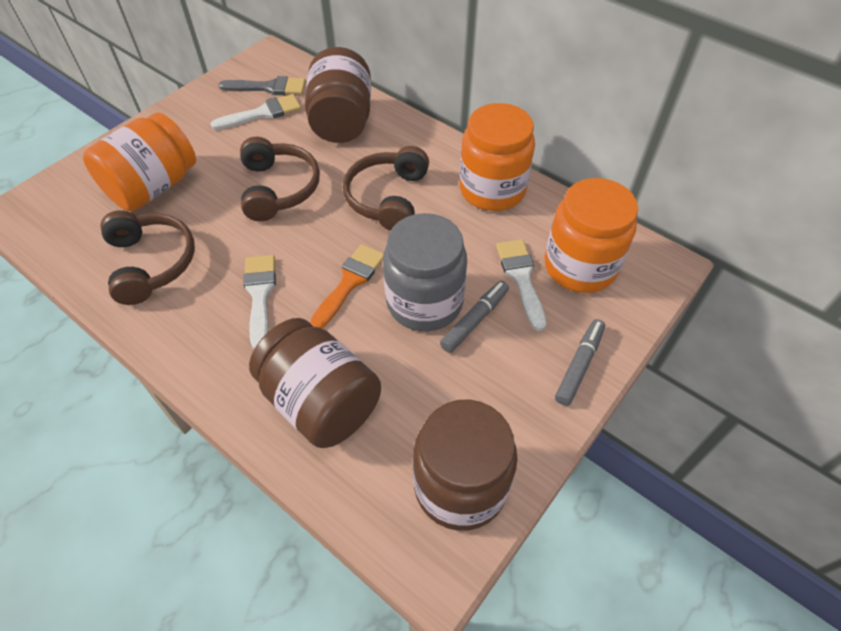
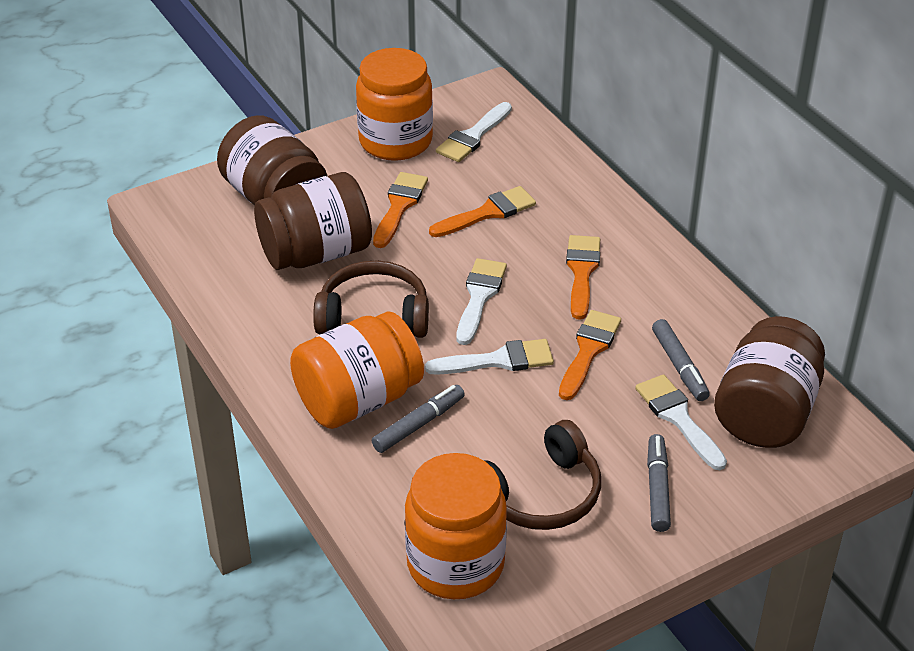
brown headphones: [101,210,195,305] [240,137,320,221] [343,146,429,231] = 3 -> [313,260,429,338] [485,420,601,530] = 2
grey brush: [219,76,306,95] = 1 -> none = 0
grey jar: [383,213,467,331] = 1 -> none = 0
grey marker: [440,281,509,353] [555,319,605,406] = 2 -> [372,385,465,453] [647,434,671,532] [652,319,710,401] = 3
orange brush: [309,244,384,328] = 1 -> [373,172,428,248] [429,186,536,237] [559,310,621,400] [566,235,600,320] = 4
white brush: [210,94,301,130] [243,255,276,349] [496,239,546,331] = 3 -> [425,339,554,375] [436,102,512,162] [457,258,507,345] [635,374,727,470] = 4

